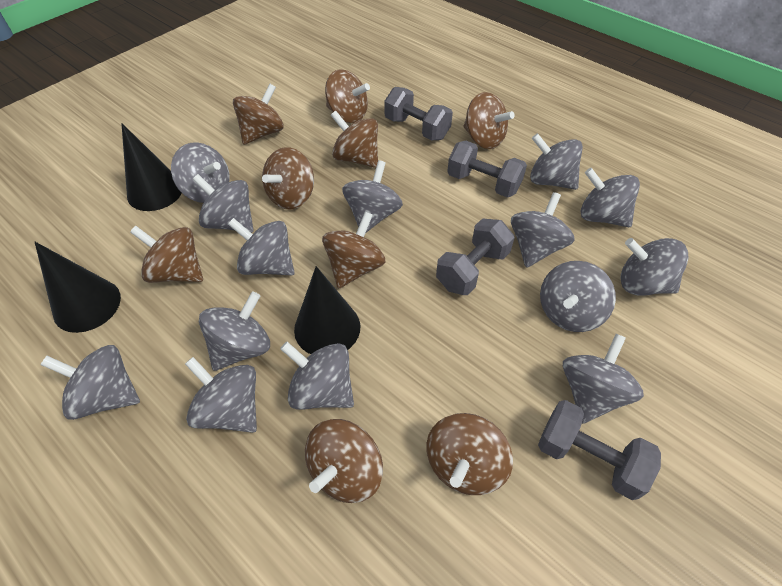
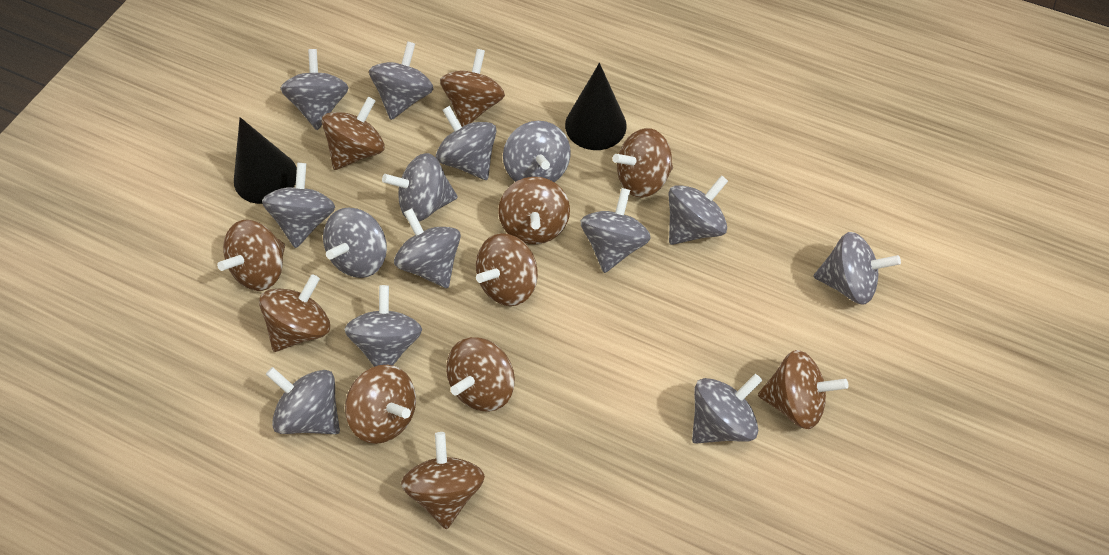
black cone: [35,242,121,333] [121,123,182,211] [294,266,360,354] = 3 -> [234,117,297,204] [565,63,627,150] = 2
brown spinning top: [130,226,203,283] [233,84,284,145] [262,147,314,209] [305,419,383,503] [322,212,385,289] [325,69,370,123] [331,111,378,168] [426,413,513,495] [463,92,515,149] = 9 -> [217,220,285,291] [259,274,330,352] [322,97,385,170] [345,365,416,444] [401,432,485,529] [440,49,505,127] [446,337,515,412] [476,233,538,306] [498,177,570,244] [613,128,673,198] [758,350,848,429] = 11
grey dumbbell: [384,87,453,140] [436,218,515,295] [447,141,527,198] [538,400,661,500] = 4 -> none = 0

